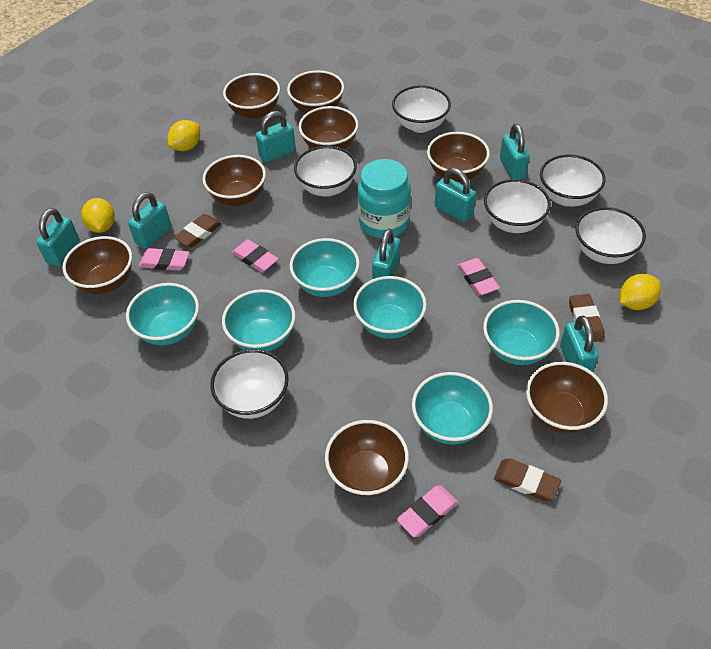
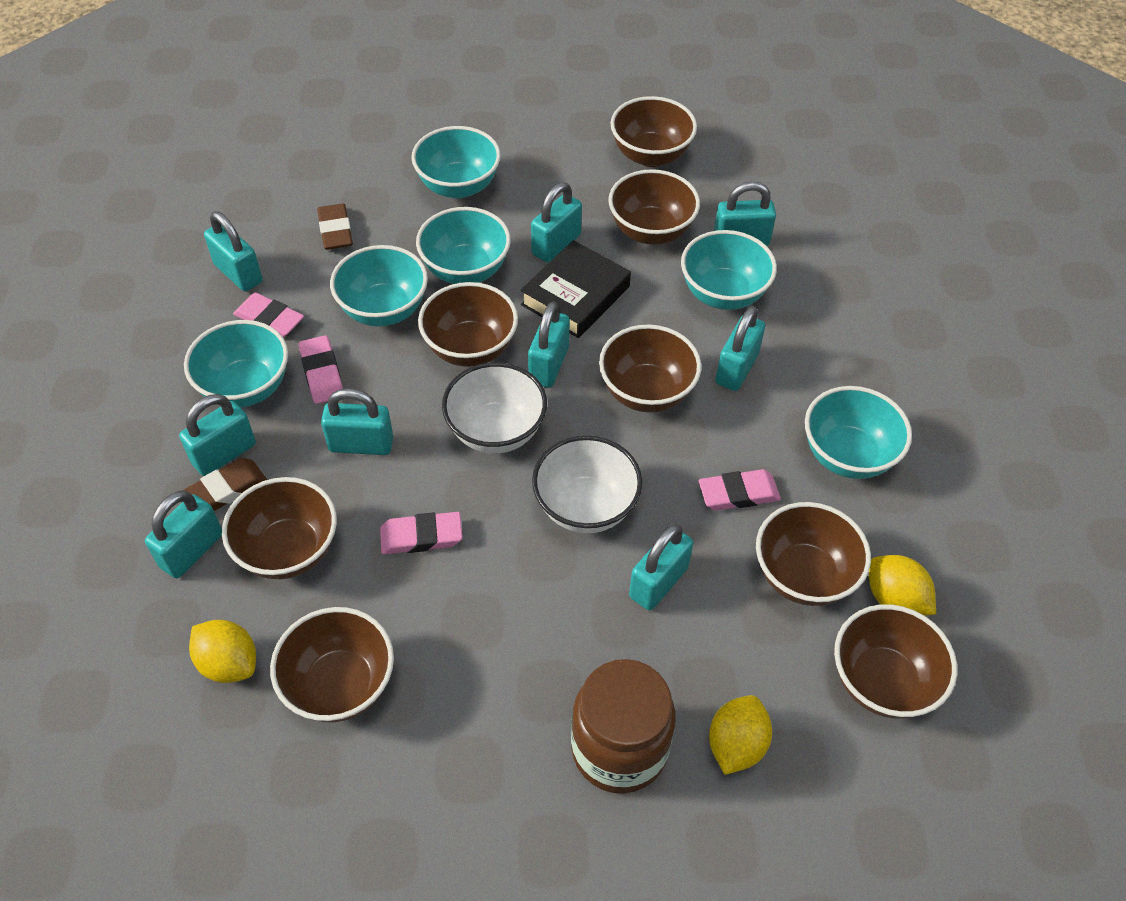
black book: none = 0 -> [520,240,631,338] = 1
brown eraser: [174,214,222,248] [494,459,561,501] [569,294,605,342] = 3 -> [182,458,267,511] [317,203,353,250] = 2
brown jar: none = 0 -> [571,659,676,794] = 1
turquoise jar: [358,159,411,238] = 1 -> none = 0
turquoise padlock: [36,208,80,266] [128,192,171,249] [256,111,296,162] [372,229,400,279] [435,168,476,222] [500,124,530,179] [560,315,599,372] = 7 -> [145,491,222,578] [179,394,256,476] [204,211,263,292] [321,388,393,455] [528,302,570,388] [531,182,582,262] [629,524,693,610] [714,181,776,246] [716,306,765,391] = 9
white bowl: [210,349,289,419] [294,146,357,197] [392,85,451,133] [484,179,551,233] [540,154,606,207] [575,207,646,264] = 6 -> [442,362,547,454] [532,436,643,534] = 2

